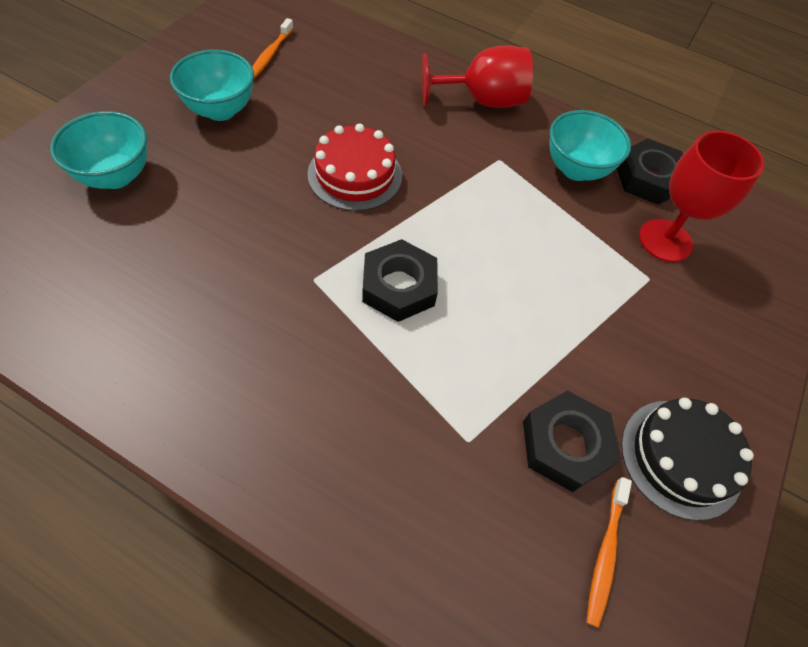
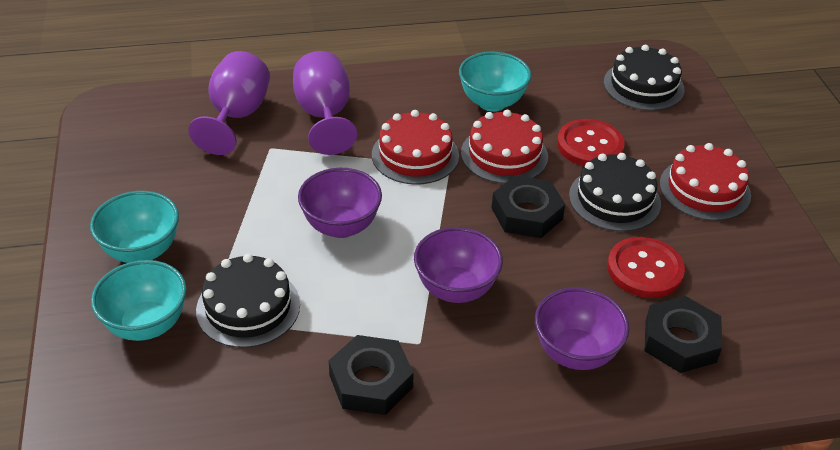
black cake: [621,398,754,520] = 1 -> [196,254,300,348] [569,153,661,232] [604,45,685,111] = 3
orange toothbrush: [252,18,294,79] [587,477,632,628] = 2 -> none = 0
purple bowl: none = 0 -> [298,168,382,238] [414,227,503,303] [535,287,629,370] = 3
purple goblet: none = 0 -> [188,51,270,155] [293,51,357,155] = 2
red button: none = 0 -> [557,119,625,166] [607,237,685,298] = 2
red cake: [307,123,402,211] = 1 -> [372,110,459,185] [461,110,548,184] [660,143,751,221] = 3
red goblet: [421,45,533,108] [639,131,764,262] = 2 -> none = 0

